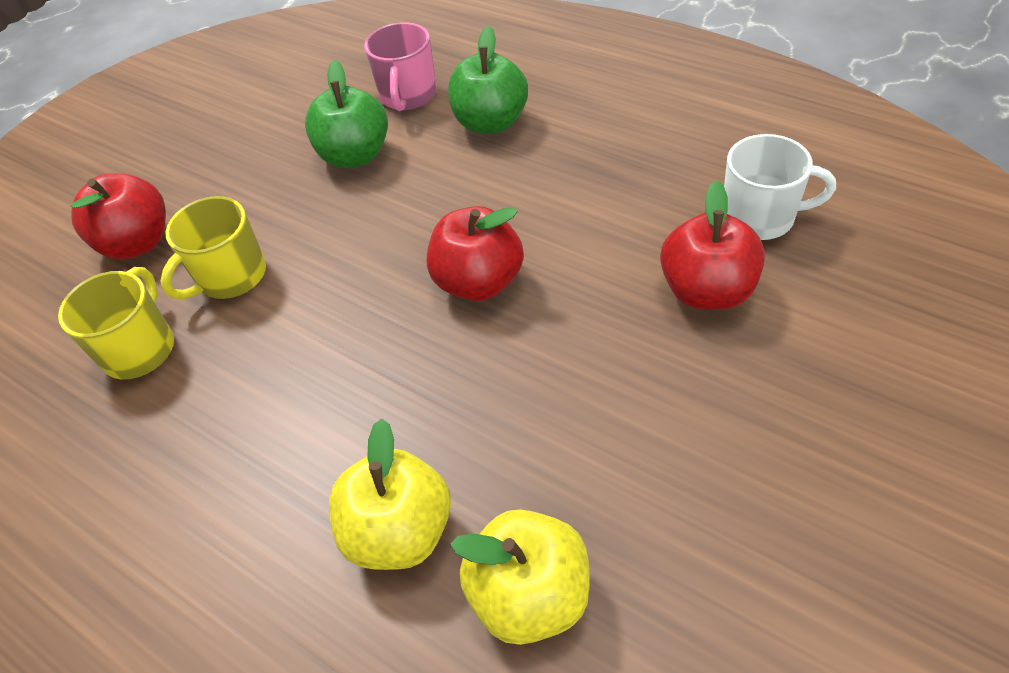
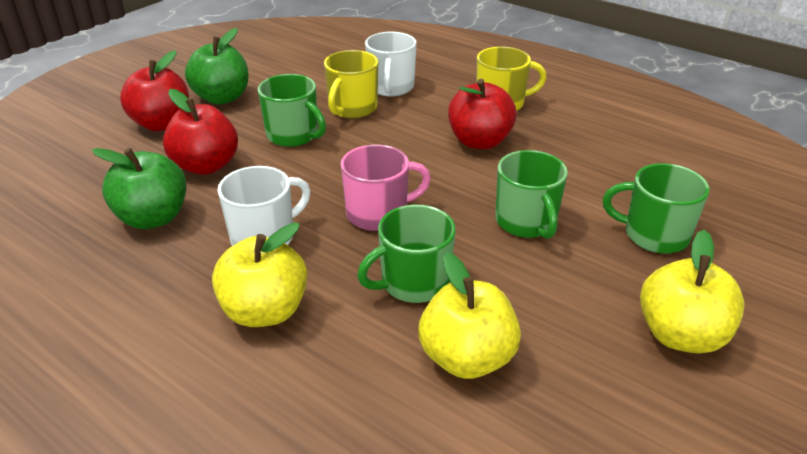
green mug: none = 0 -> [258,74,326,147] [357,205,456,303] [495,150,568,239] [603,163,710,254] = 4
white mug: [724,134,836,240] = 1 -> [217,166,311,246] [365,32,417,96] = 2
yellow apple: [329,419,451,570] [450,509,590,645] = 2 -> [212,222,308,327] [418,252,521,379] [640,230,745,354] = 3

